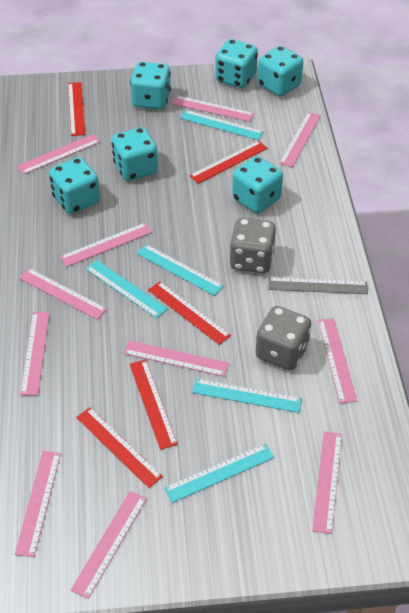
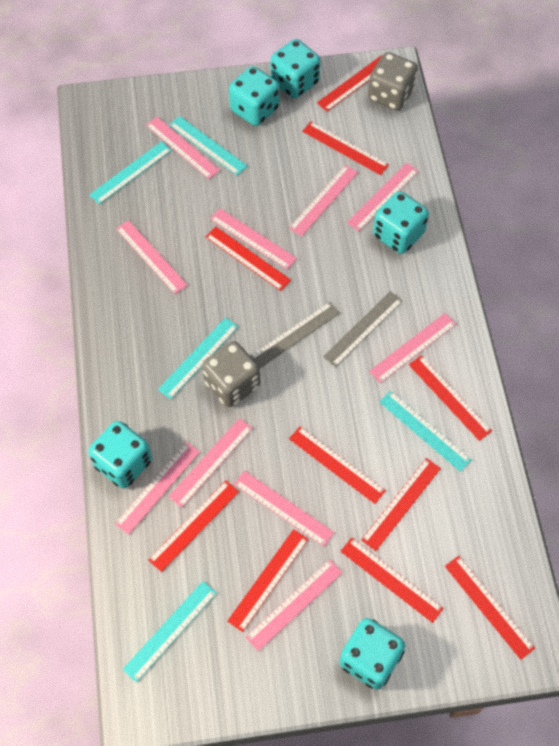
grey ruler: [268,277,368,294] = 1 -> [250,302,340,368] [323,291,403,367] = 2
pink ruler: [15,451,61,557] [17,134,101,175] [19,268,107,320] [20,312,49,395] [60,223,152,267] [71,491,147,599] [124,340,229,377] [171,95,254,122] [279,112,321,167] [312,431,342,534] [318,318,357,403] = 11 -> [115,442,200,535] [116,220,188,294] [146,117,220,179] [168,418,253,508] [210,208,297,269] [234,471,334,547] [246,559,343,651] [289,165,358,237] [347,163,419,231] [369,313,456,383] = 10
red ruler: [68,82,85,136] [76,407,163,488] [130,360,178,450] [148,281,231,345] [189,141,268,184] = 5 -> [148,481,239,572] [205,226,291,291] [227,529,309,632] [289,427,386,504] [302,121,389,175] [317,55,382,112] [340,538,444,623] [361,458,441,551] [409,355,492,441] [445,556,535,660] = 10
turquoise dice: [49,157,100,214] [112,127,158,181] [130,62,171,109] [215,39,258,88] [232,156,283,213] [258,46,303,96] = 6 -> [88,421,152,488] [229,66,279,126] [271,39,320,98] [339,618,405,690] [373,191,429,254] = 5

